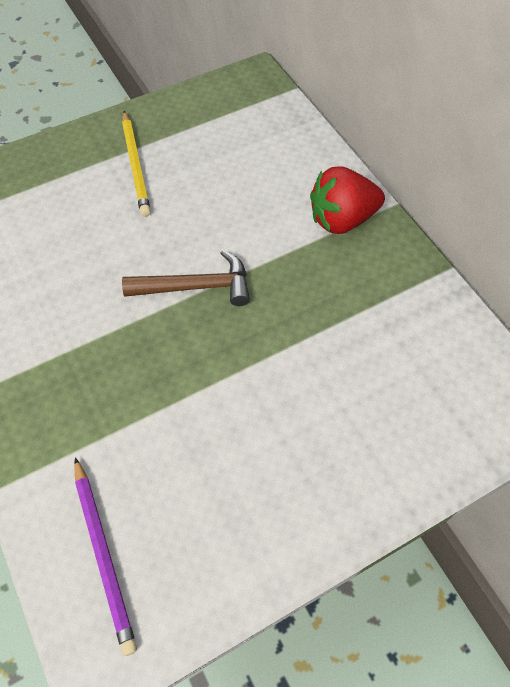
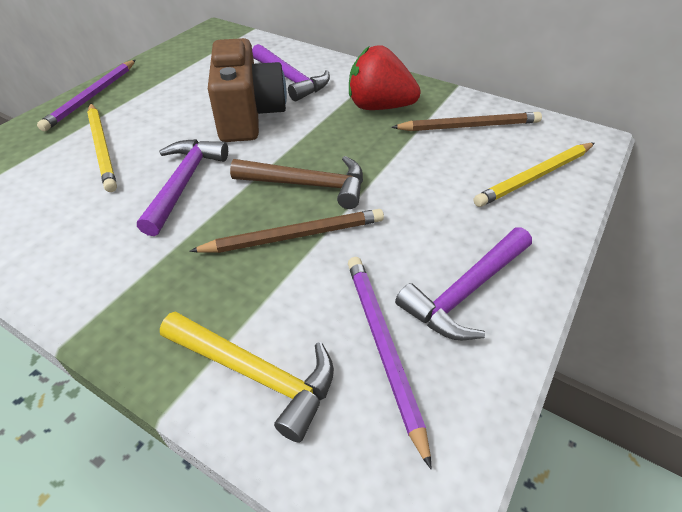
brown camera: none = 0 -> [208,38,287,142] = 1
brown pencil: none = 0 -> [189,209,384,253] [391,112,542,131] = 2
purple hammer: none = 0 -> [137,139,228,236] [252,44,330,101] [395,227,532,340] = 3
purple pencil: [74,457,137,656] = 1 -> [37,60,136,131] [348,257,432,469] = 2
yellow hammer: none = 0 -> [160,311,334,443] = 1
yellow pencil: [122,111,151,216] = 1 -> [87,104,117,192] [474,143,595,207] = 2

